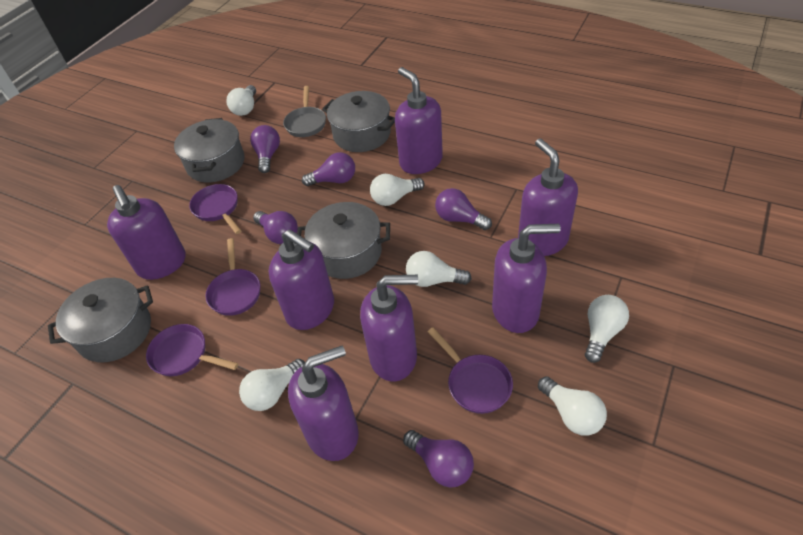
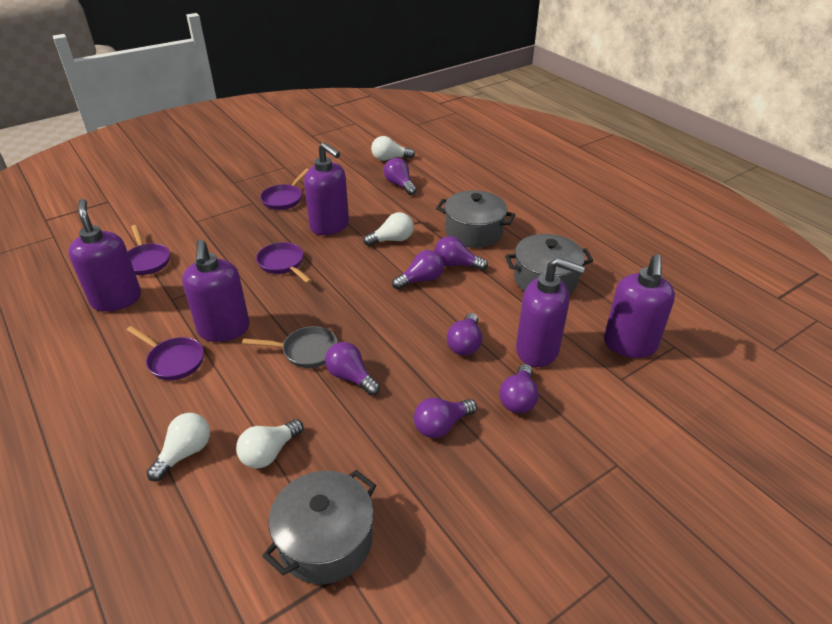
grey pot: [48,278,153,362] [174,118,244,183] [297,202,390,279] [322,91,395,152] = 4 -> [262,470,376,584] [436,190,515,248] [505,234,593,294] = 3
purple light bulb: [250,125,280,173] [253,211,298,244] [302,152,355,186] [403,430,474,487] [435,188,492,230] = 5 -> [325,342,380,396] [384,158,417,195] [392,250,444,290] [414,398,477,438] [435,236,488,271] [447,313,482,356] [499,364,539,413] = 7
purple soap dispenser: [107,185,186,280] [269,229,334,330] [288,345,359,461] [360,275,418,381] [395,67,443,174] [492,224,561,333] [518,138,578,256] = 7 -> [68,199,141,312] [182,240,250,342] [304,142,349,235] [516,258,585,367] [604,254,675,358] = 5
white light bulb: [226,85,256,116] [239,359,305,411] [370,174,425,206] [406,251,472,287] [538,376,607,436] [585,295,629,363] = 6 -> [147,413,210,482] [236,419,303,469] [363,212,414,246] [371,136,415,161] = 4

